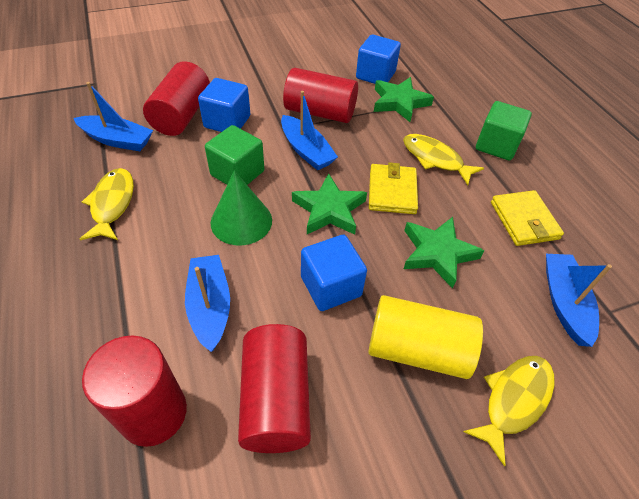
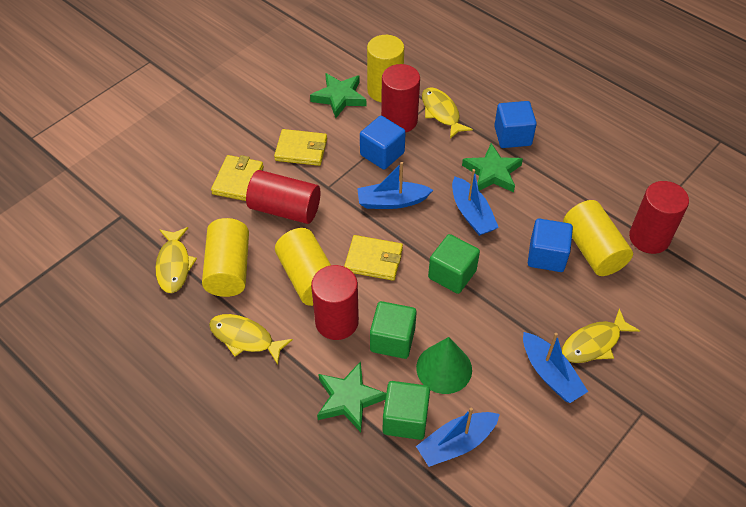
green cube: [205,125,264,185] [476,101,532,161] = 2 -> [370,301,417,359] [383,381,430,440] [428,234,480,294] = 3
yellow cylinder: [368,295,483,379] = 1 -> [202,218,249,297] [275,228,331,306] [367,35,404,102] [563,200,633,276] = 4
yellow fish: [80,168,134,240] [403,134,484,185] [463,356,555,467] = 3 -> [155,227,197,293] [209,314,293,365] [422,87,473,139] [562,308,640,363] = 4
yellow wallet: [369,162,418,214] [491,190,564,246] = 2 -> [211,155,264,201] [274,129,327,166] [344,235,403,281] = 3

